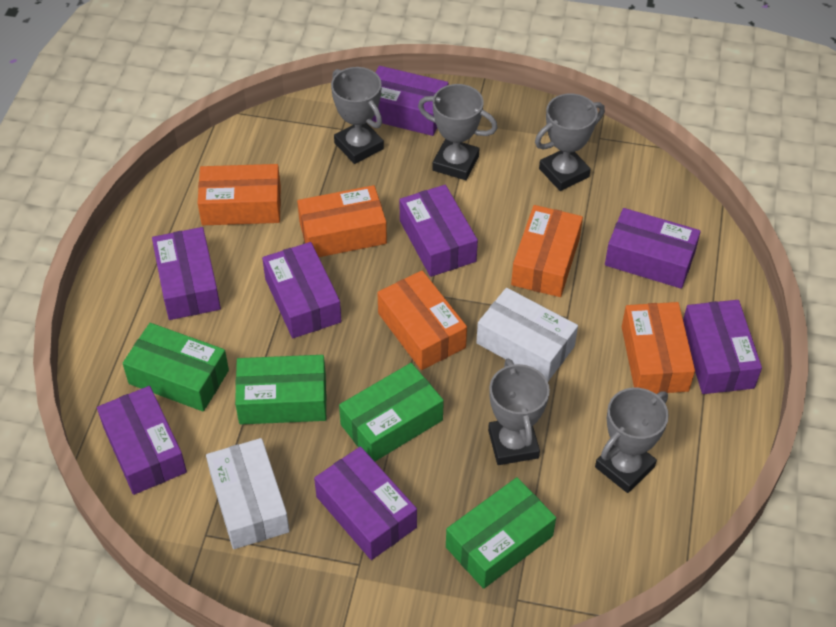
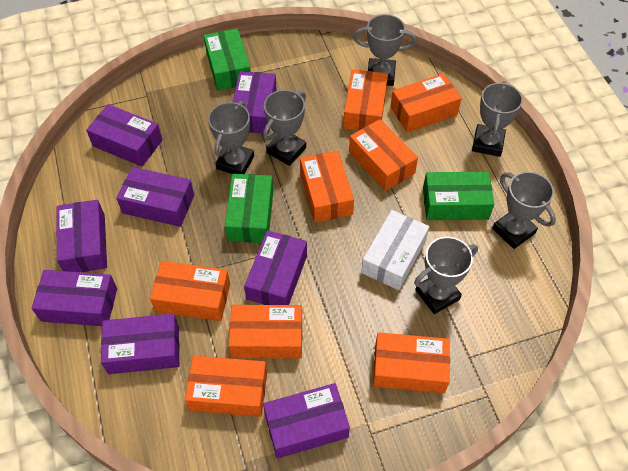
green box: [123,323,229,412] [235,355,327,424] [339,363,444,461] [446,477,556,589] = 4 -> [204,28,251,91] [225,174,273,243] [423,172,494,220] = 3
grey trophy: [331,67,384,164] [418,84,498,180] [488,359,550,465] [535,93,605,191] [595,388,669,493] = 5 -> [208,101,254,174] [263,90,306,166] [353,14,416,86] [414,237,478,314] [472,81,523,157] [492,171,556,249] = 6
orange box: [198,164,281,225] [297,185,387,257] [377,271,467,370] [511,205,583,297] [622,302,695,394] = 5 -> [150,261,230,321] [185,356,267,417] [228,305,302,359] [300,151,354,222] [343,69,388,130] [349,119,418,191] [373,332,450,393] [390,73,462,132] = 8
white box: [206,438,290,549] [476,288,578,381] = 2 -> [361,210,429,290] = 1

